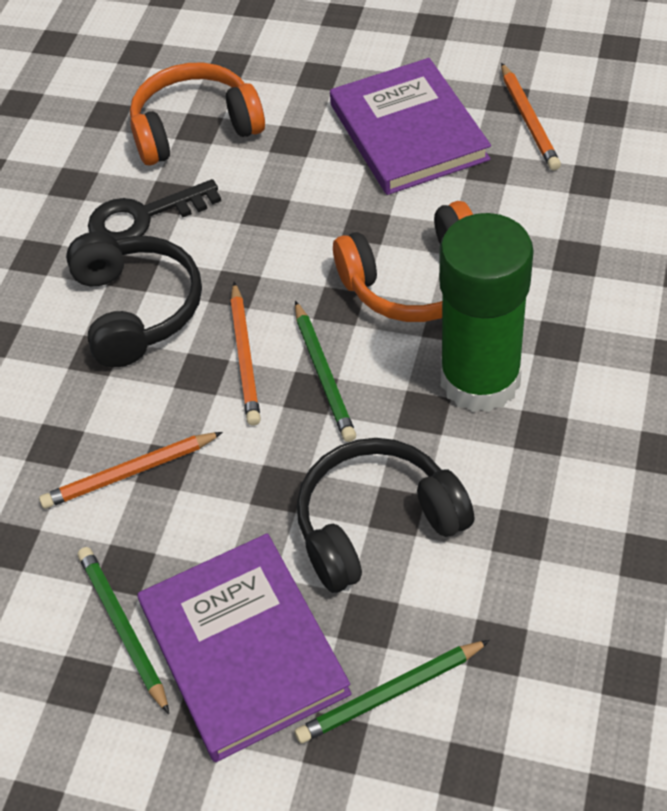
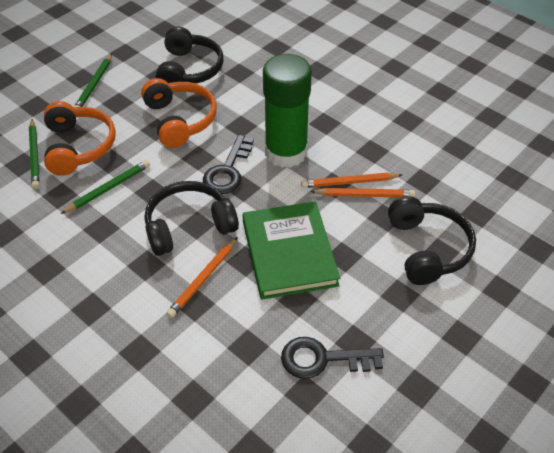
black headphones: [66,232,202,367] [297,438,475,593] = 2 -> [145,181,239,256] [156,26,224,83] [388,196,476,285] = 3
black key: [88,179,221,239] = 1 -> [203,135,254,194] [281,337,384,379] = 2
green book: none = 0 -> [243,201,340,300] = 1
purple book: [138,533,351,762] [330,58,491,195] = 2 -> none = 0

